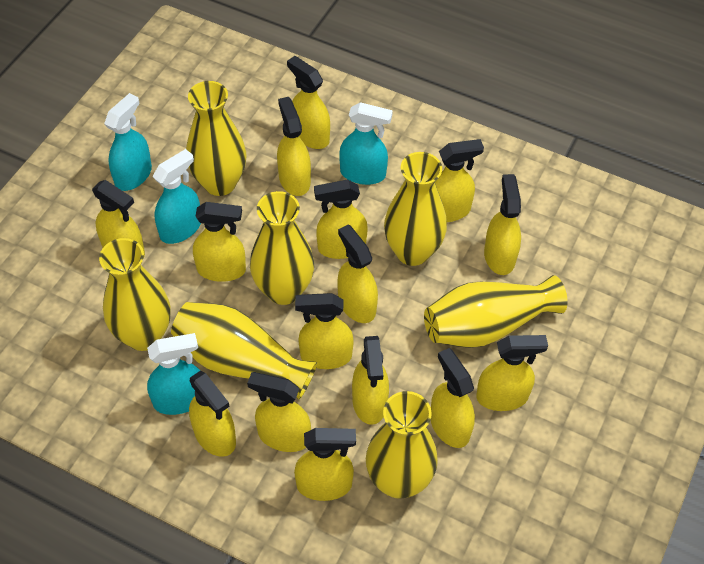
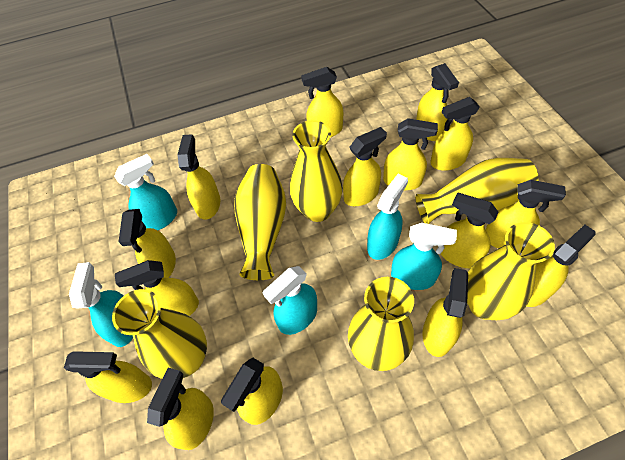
turquoise spray bottle: [104,93,152,191] [147,333,200,415] [152,149,201,244] [339,102,393,185] = 4 -> [69,262,133,347] [114,154,177,230] [263,266,317,335] [367,174,408,260] [391,223,457,290] = 5
yellow vase: [99,238,170,351] [171,302,317,399] [186,81,247,196] [250,191,314,305] [366,391,438,499] [384,152,447,266] [424,275,568,348] = 7 -> [112,289,207,379] [234,164,286,280] [290,120,343,222] [348,277,414,371] [416,158,538,224] [467,222,555,320] = 6

